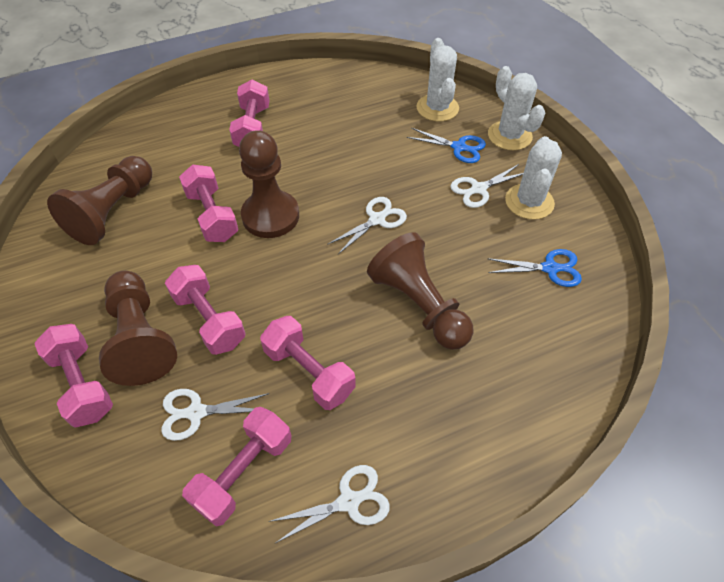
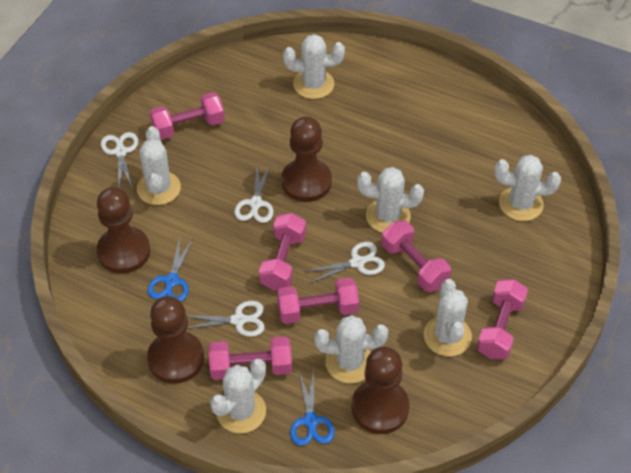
white cactus: [416,38,459,122] [488,66,545,150] [505,136,562,220] = 3 -> [137,126,181,205] [210,359,266,433] [283,34,345,99] [314,315,388,384] [357,167,424,233] [424,279,472,357] [495,155,561,221] = 7

